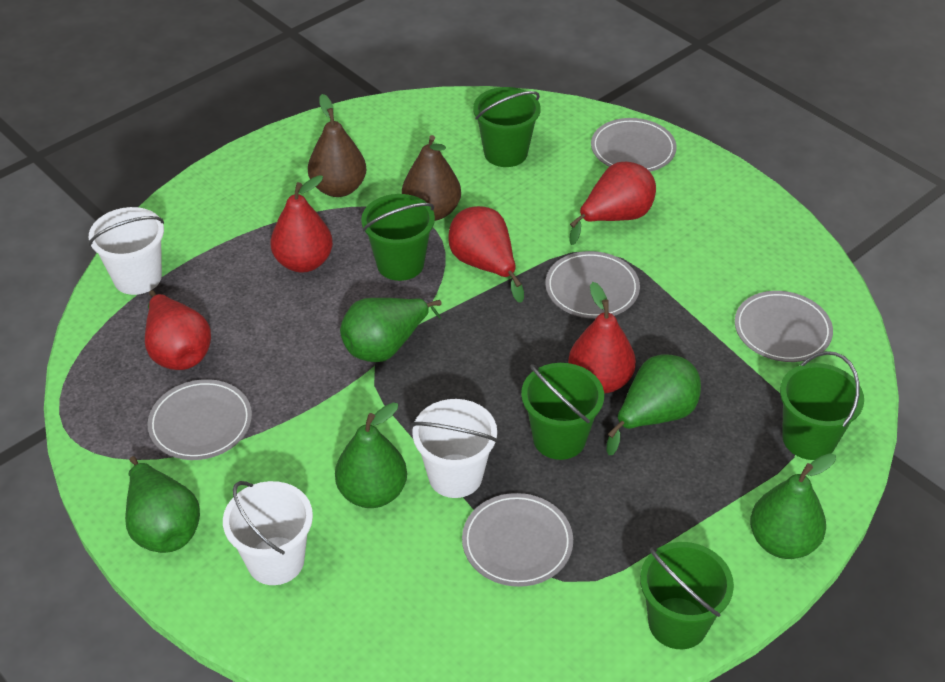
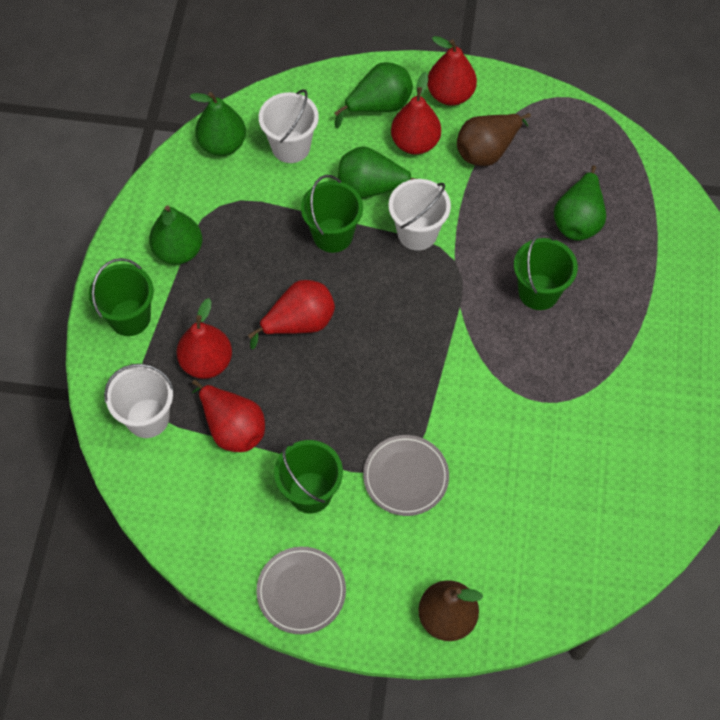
green bucket: [361,194,435,281] [473,87,541,167] [521,363,604,460] [640,542,734,649] [780,351,864,460] = 5 -> [89,258,154,336] [274,440,343,513] [301,175,363,253] [514,232,578,310] = 4
grey plate: [148,379,252,460] [462,493,573,587] [545,251,640,319] [591,118,677,172] [735,291,833,362] = 5 -> [256,547,346,634] [363,435,449,516] = 2

